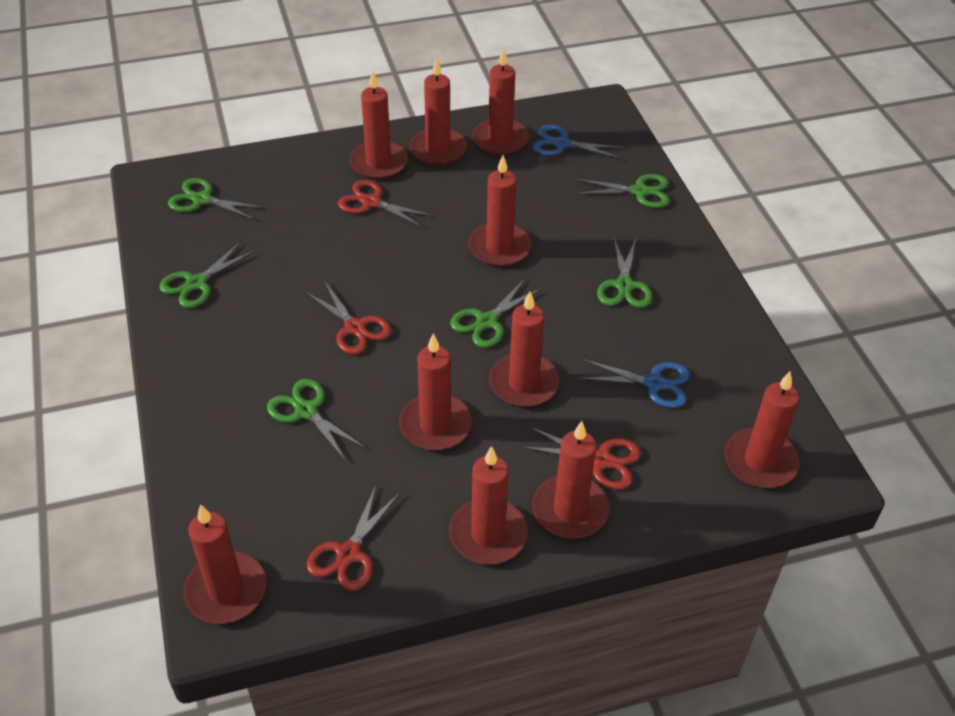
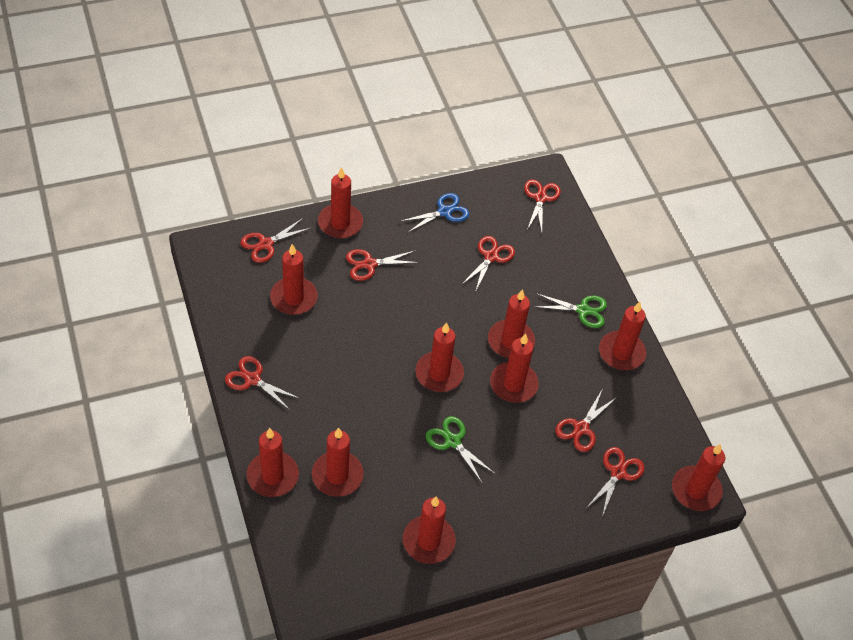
blue scissors: [533,125,625,159] [578,359,690,408] = 2 -> [399,193,469,233] = 1
green scissors: [159,241,256,308] [168,178,265,220] [267,379,366,461] [450,278,542,348] [576,174,670,208] [597,238,652,308] = 6 -> [426,416,495,483] [535,293,607,328] = 2
red scissors: [306,282,391,355] [306,485,400,591] [338,180,433,228] [522,427,641,490] = 4 -> [225,356,301,410] [240,218,311,263] [346,249,419,281] [461,236,515,292] [524,179,561,232] [555,390,617,452] [587,447,645,517] = 7

